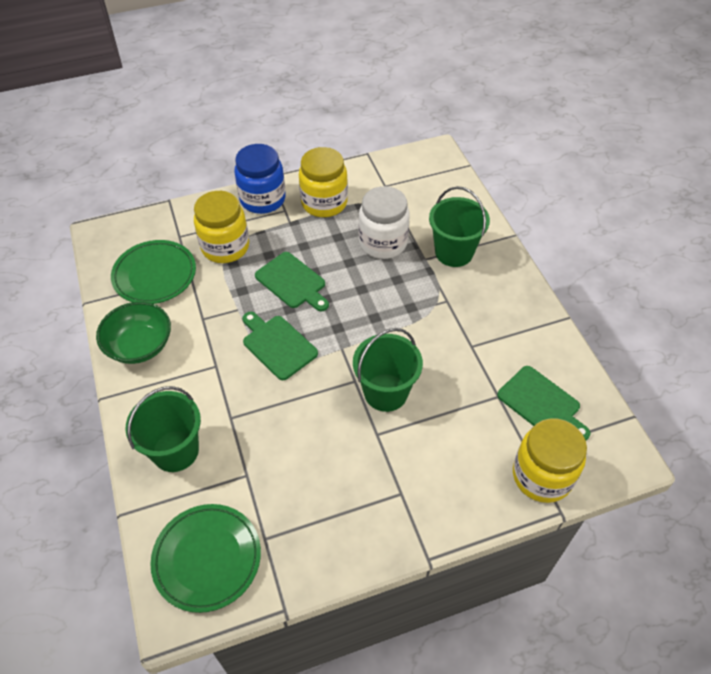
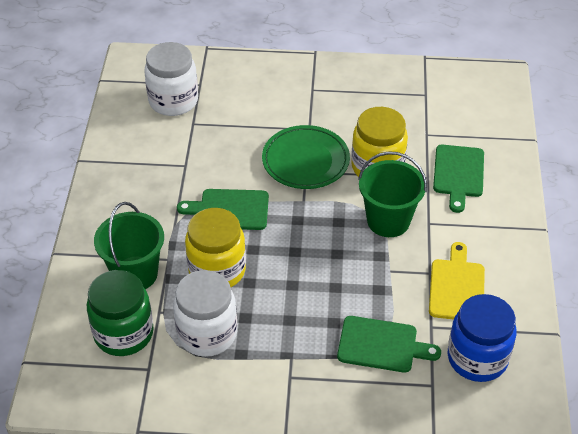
green bowl: [96,302,171,364] = 1 -> none = 0
green bucket: [125,386,201,472] [353,328,423,412] [429,186,490,267] = 3 -> [94,202,164,289] [358,151,427,237] = 2
green jar: none = 0 -> [87,270,154,356] = 1
green plate: [111,240,196,304] [150,504,261,613] = 2 -> [262,125,350,189] = 1
white jar: [359,186,410,259] = 1 -> [144,42,198,116] [173,270,237,357] = 2
yellow cutting board: none = 0 -> [429,242,485,320] = 1
yellow jar: [194,191,249,263] [299,147,348,217] [513,418,587,503] = 3 -> [185,208,246,287] [351,107,408,177] = 2

